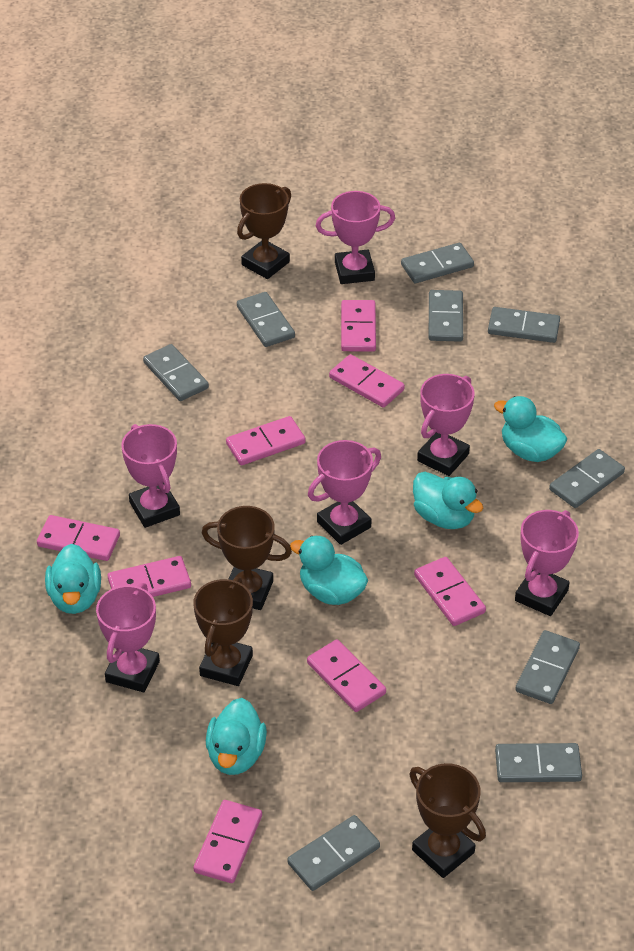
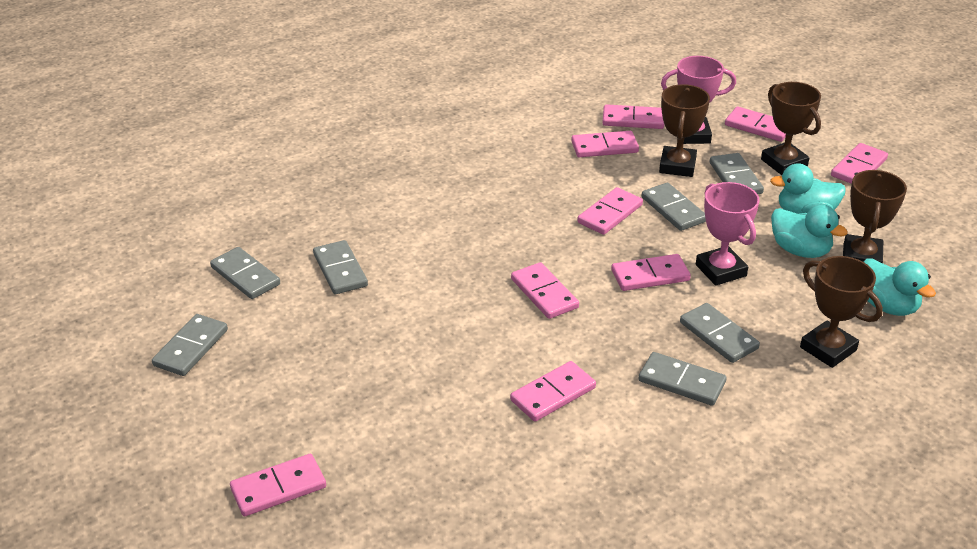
grey domino: [143,344,209,401] [237,292,295,347] [287,815,380,891] [401,243,474,283] [429,290,463,342] [488,307,560,343] [495,743,582,782] [515,630,580,704] [549,449,625,508] = 9 -> [152,314,228,376] [210,247,280,299] [313,240,368,294] [639,352,727,406] [642,183,706,231] [680,303,760,363] [710,153,764,194] = 7
pink domino: [37,515,120,561] [108,556,191,597] [193,800,262,883] [226,416,306,465] [307,639,386,712] [329,354,405,408] [341,300,376,352] [414,557,486,626] = 8 -> [230,454,326,517] [510,361,596,422] [511,262,579,319] [571,131,639,157] [577,187,643,235] [602,104,664,129] [611,254,691,291] [725,107,786,142] [831,143,888,184] = 9
pink trophy: [96,583,160,692] [121,424,180,528] [308,440,381,545] [316,191,395,284] [417,374,474,476] [515,510,579,616] = 6 -> [661,56,736,144] [696,182,759,286] = 2
turquoise duck: [45,544,101,614] [206,698,267,775] [290,536,368,605] [413,472,483,529] [494,396,567,462] = 5 -> [770,163,846,214] [771,205,848,258] [864,258,936,316] = 3

